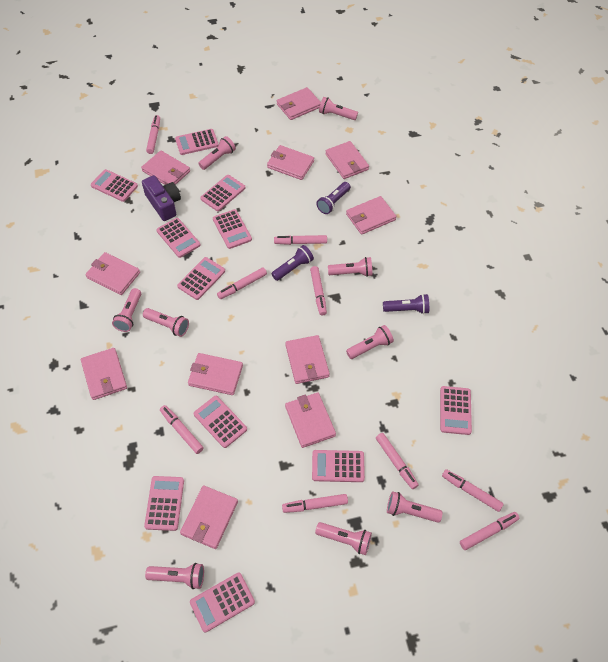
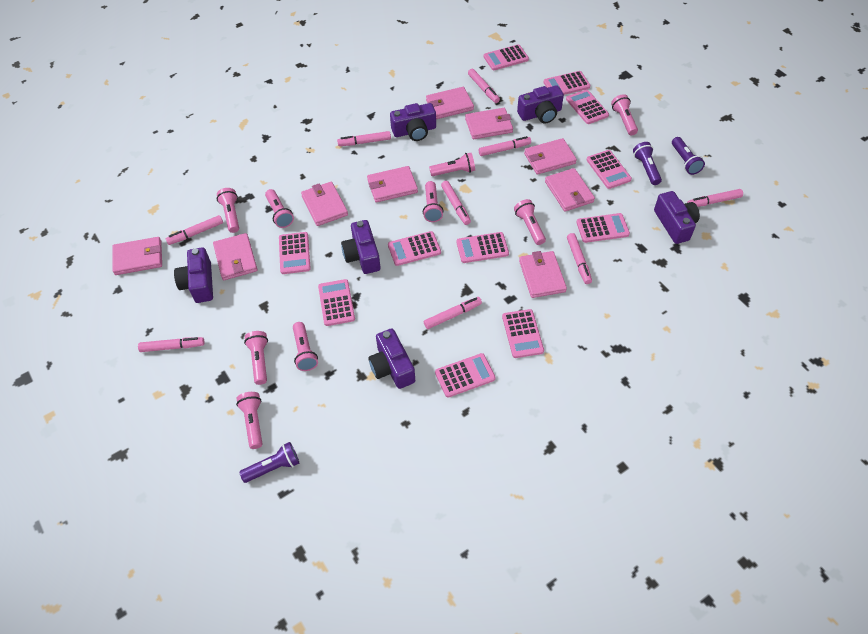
pink wallet: [81,348,127,400] [85,252,140,295] [141,150,190,185] [180,485,238,549] [188,353,243,395] [267,145,314,180] [277,87,321,120] [285,393,336,448] [286,335,330,384] [325,141,369,179] [346,196,397,235] = 11 -> [112,237,162,275] [213,233,258,280] [301,182,348,226] [367,166,418,202] [426,87,474,119] [465,108,513,139] [519,251,567,298] [524,138,577,175] [545,168,595,212] = 9
purple camera: [142,175,181,221] = 1 -> [174,247,213,303] [341,220,381,274] [368,328,415,389] [390,103,436,141] [517,85,564,124] [654,191,700,244] = 6

